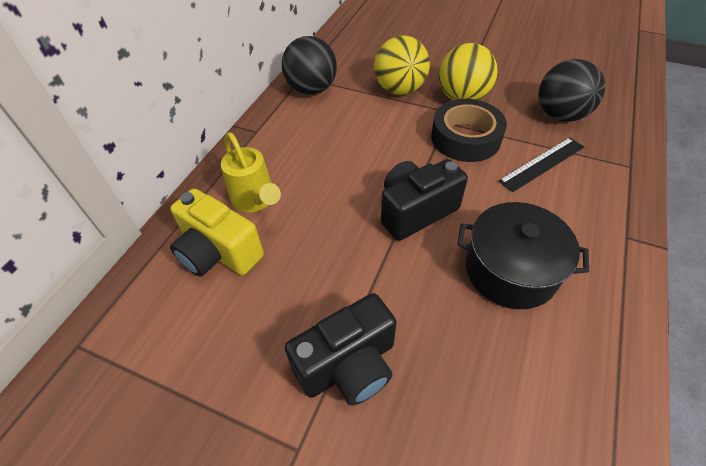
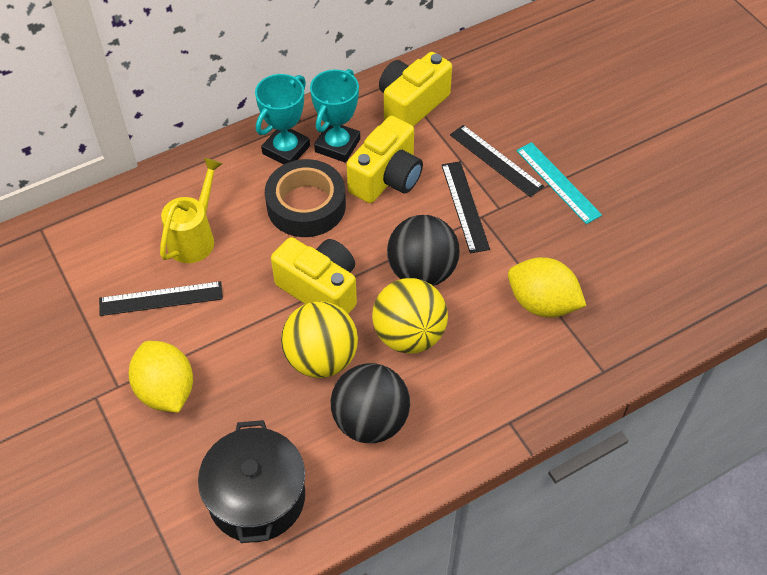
black camera: [285,293,397,406] [381,159,468,241] = 2 -> none = 0
black ruler: [498,137,584,192] = 1 -> [99,281,223,316] [442,161,490,253] [450,125,544,197] = 3
turquoise ruler: none = 0 -> [516,142,602,224] = 1
turquoise trophy: none = 0 -> [255,74,310,165] [310,69,360,163] = 2
yellow camera: [170,189,264,277] = 1 -> [271,237,357,314] [347,116,423,203] [379,52,452,127] = 3
yellow lemon: none = 0 -> [129,341,193,413] [508,257,586,318] = 2

